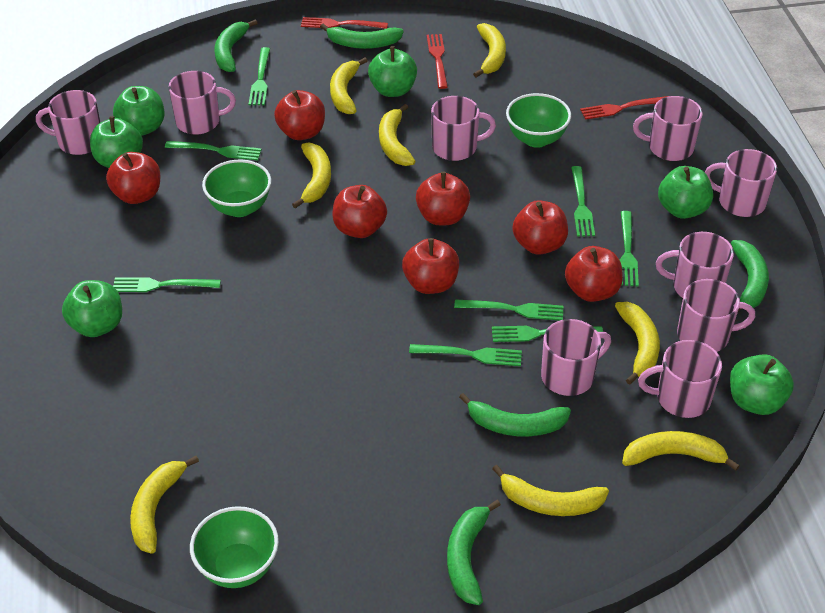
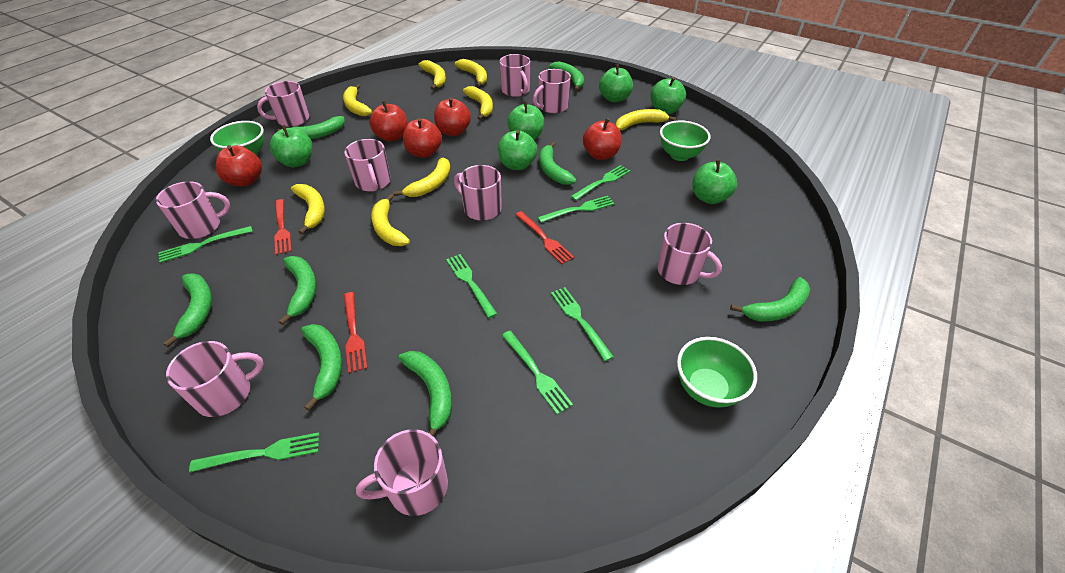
green banana: [214,19,257,72] [320,24,404,49] [447,500,501,605] [459,393,571,436] [731,240,769,311] = 5 -> [163,273,212,347] [277,116,345,139] [279,256,316,325] [301,324,342,411] [399,351,452,437] [540,141,576,185] [549,61,584,91] [730,277,810,321] = 8
green fork: [113,277,221,292] [165,141,262,160] [249,47,270,105] [409,344,522,366] [454,299,563,320] [492,326,603,342] [571,166,595,236] [620,211,639,287] = 8 -> [159,226,253,263] [189,432,320,473] [446,254,497,318] [502,331,573,415] [538,196,615,223] [551,287,614,361] [570,165,630,201] = 7
red apple: [106,152,160,204] [274,90,325,140] [332,185,387,238] [402,238,459,294] [416,172,470,225] [513,200,568,255] [565,246,623,302] = 7 -> [216,145,262,186] [369,101,408,142] [403,118,442,158] [434,97,471,136] [583,118,622,160] = 5

